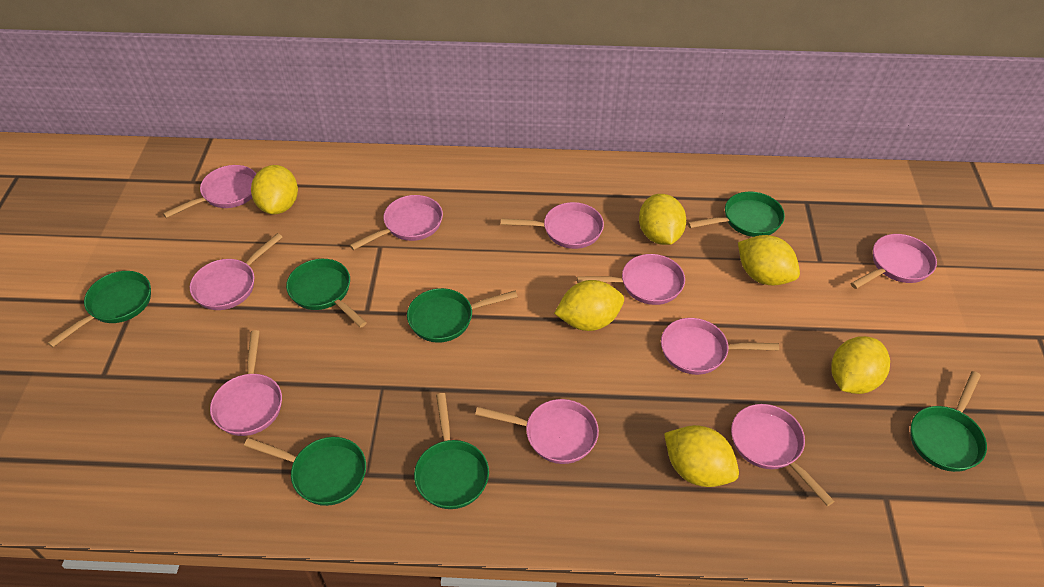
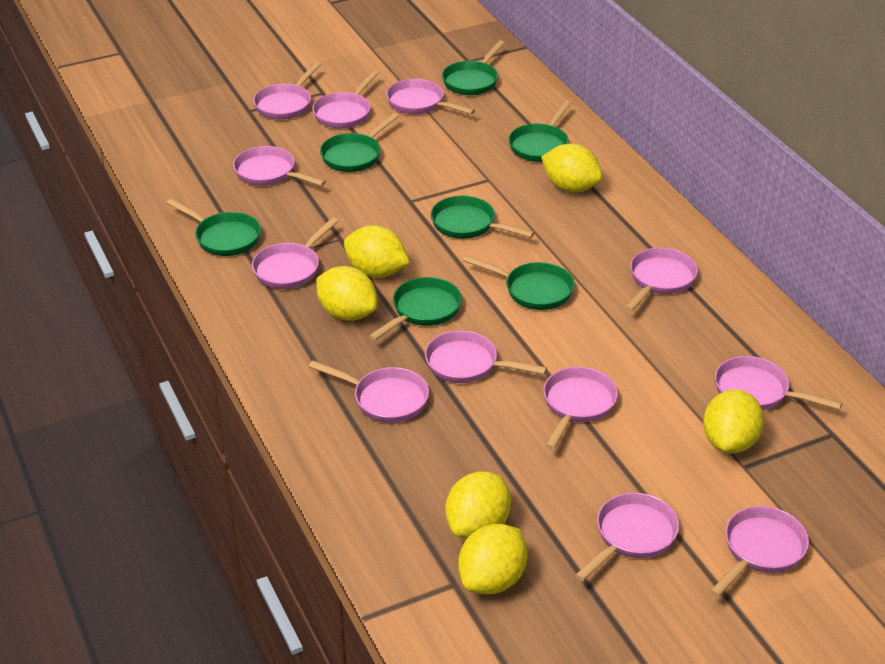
pink pan: [163,165,256,218] [190,233,282,310] [210,330,282,436] [350,195,443,250] [475,399,599,464] [501,202,604,249] [577,254,685,305] [661,318,779,375] [731,404,835,506] [851,234,937,289] = 10 -> [233,146,326,186] [252,217,338,289] [253,62,321,120] [309,361,429,423] [312,70,379,129] [386,79,475,114] [425,330,547,383] [543,367,618,450] [575,493,679,582] [625,247,698,312] [710,506,809,597] [715,356,842,410] = 12

